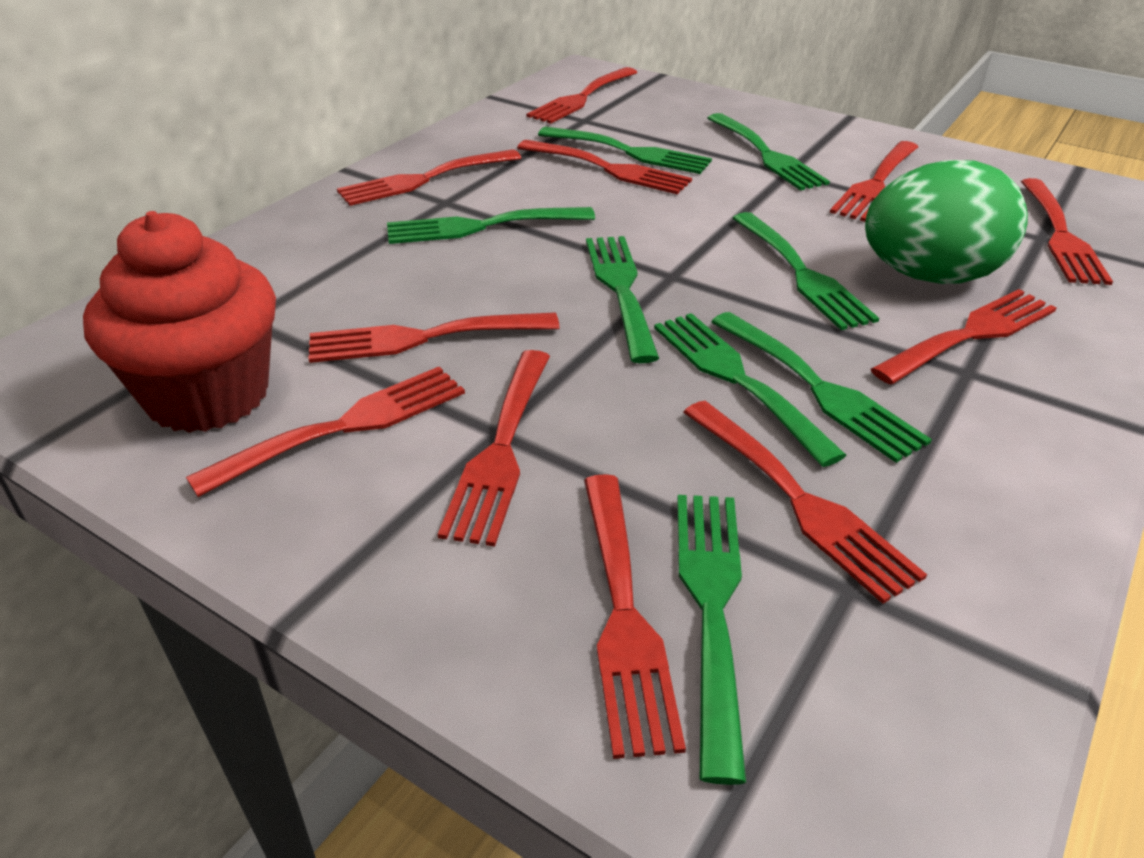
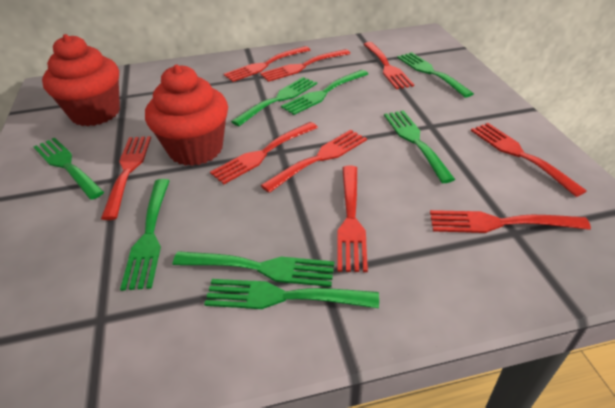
green egg: [865,160,1028,284] = 1 -> none = 0
red cupcake: [83,211,276,433] = 1 -> [42,34,120,126] [145,65,228,166] = 2
red fork: [186,367,465,497] [309,312,559,363] [337,149,521,206] [438,350,550,547] [517,140,692,195] [526,67,638,124] [584,474,686,759] [683,401,927,604] [830,141,918,222] [871,289,1057,385] [1021,178,1113,285] = 11 -> [101,136,151,220] [210,122,318,184] [224,46,310,82] [260,49,351,82] [260,130,367,193] [337,166,368,272] [363,42,414,89] [430,210,591,233] [471,123,587,197] = 9

